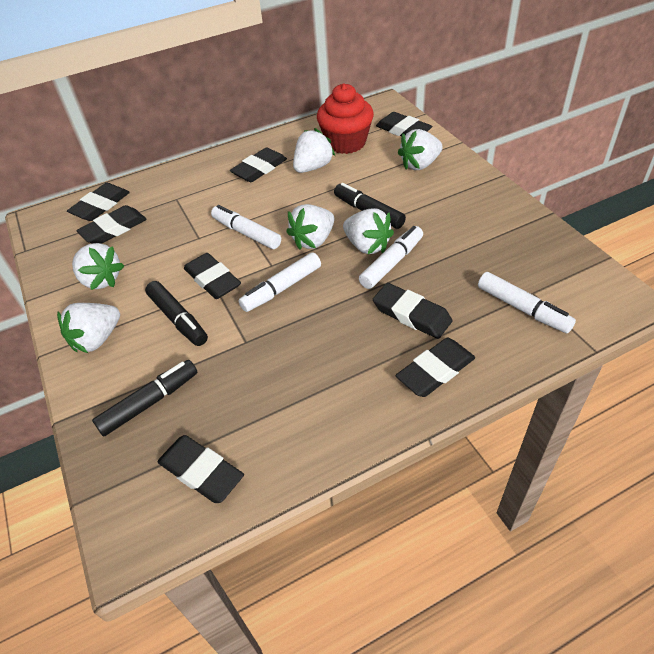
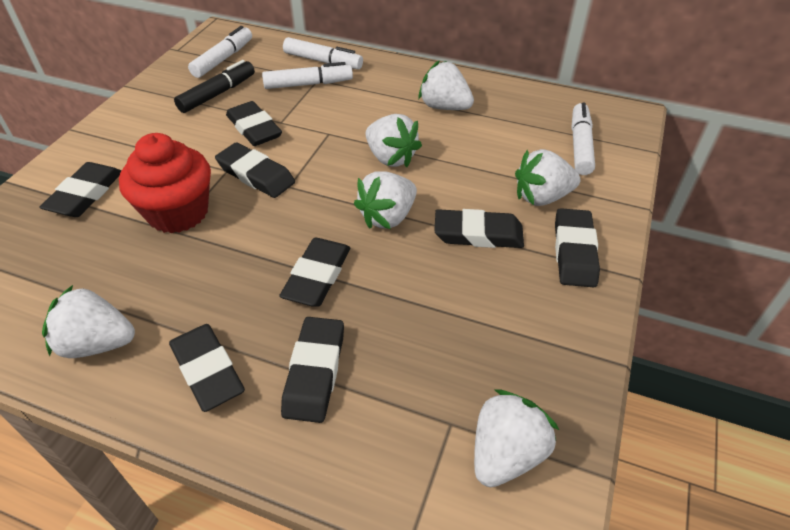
black marker: [92,360,198,436] [145,281,208,346] [334,183,406,229] = 3 -> [174,60,255,113] = 1

